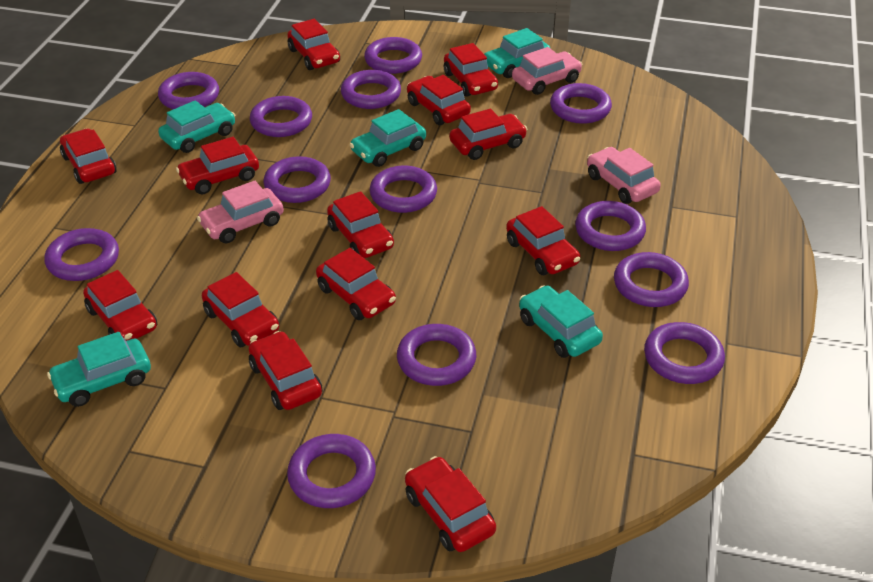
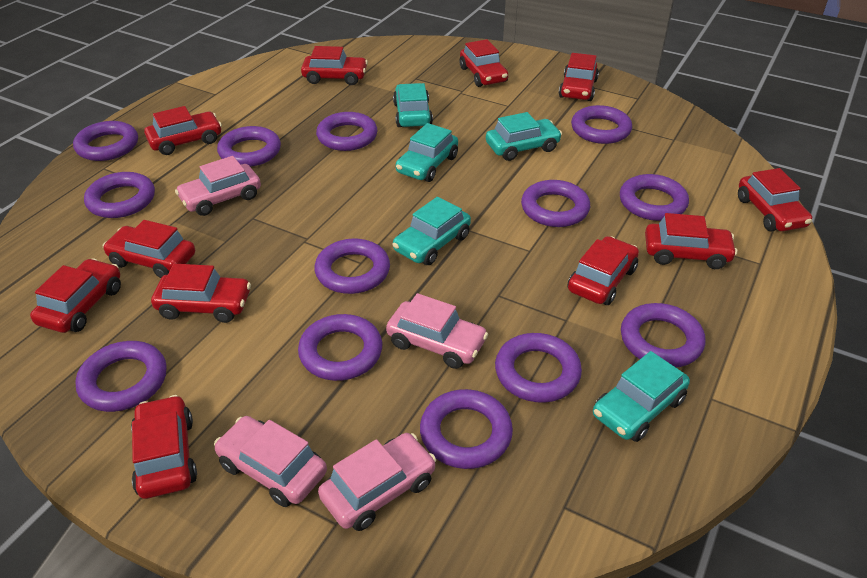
pink car: [197,181,284,244] [512,47,582,95] [587,147,661,204] = 3 -> [175,156,261,216] [214,416,327,507] [318,433,436,531] [386,293,488,369] = 4
red car: [60,129,117,184] [83,270,157,341] [176,137,259,195] [202,272,279,347] [248,331,322,410] [287,19,340,70] [316,248,396,320] [327,191,394,258] [405,456,496,552] [407,75,471,125] [444,43,498,97] [449,109,527,160] [506,206,580,275] = 13 -> [30,258,121,333] [103,220,195,278] [131,395,197,499] [144,106,222,155] [151,264,251,323] [301,46,368,85] [460,39,508,87] [559,53,599,101] [567,236,639,305] [645,213,737,269] [738,168,812,231] = 11

